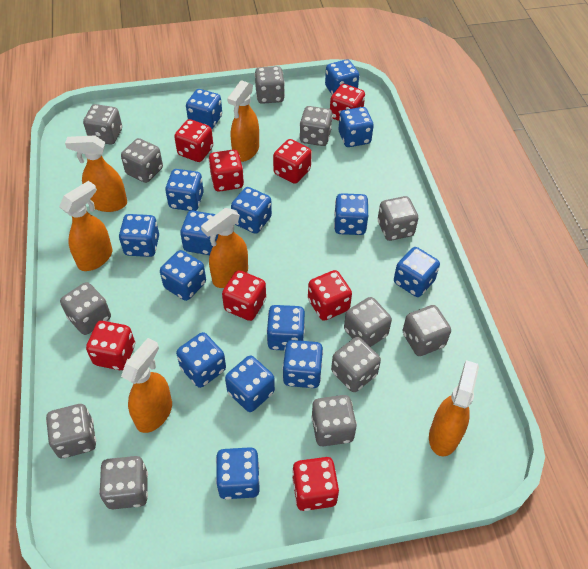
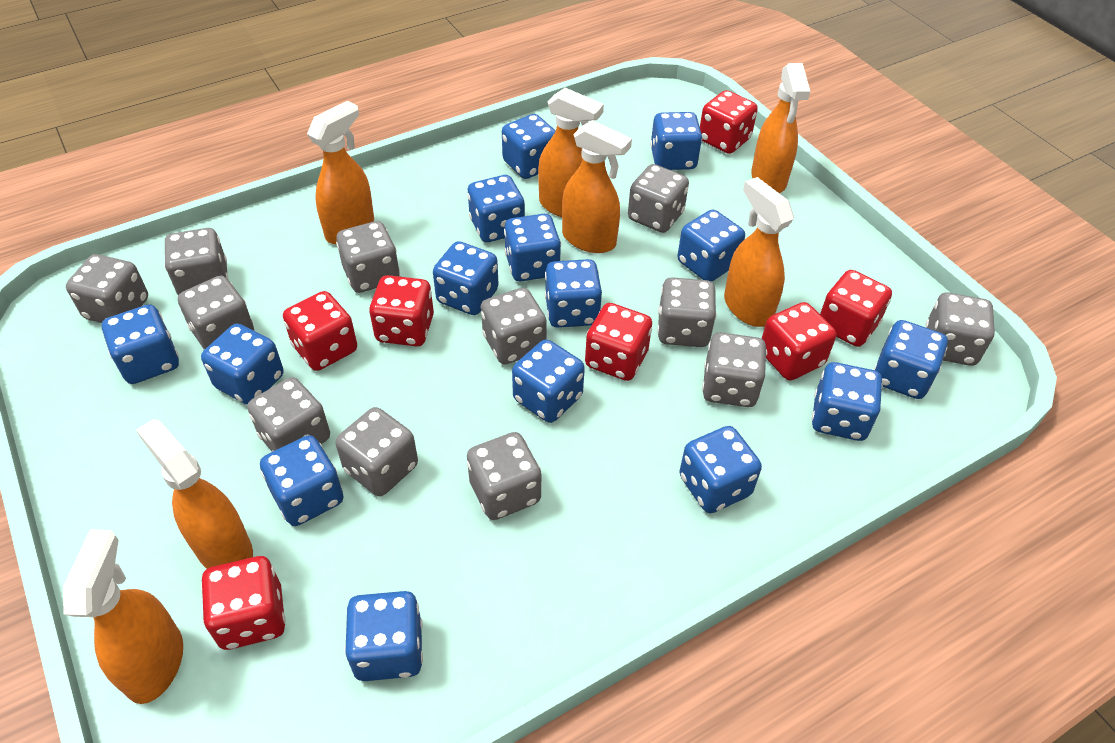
orange spray bottle: [59,181,112,271] [65,136,127,212] [121,338,172,433] [201,208,248,288] [227,80,259,162] [429,360,479,456] = 6 -> [63,529,183,704] [136,419,253,569] [307,101,374,245] [538,88,604,217] [562,120,632,253] [724,177,794,327] [751,63,810,193] = 7
red dice: [86,321,135,370] [174,119,213,162] [209,149,244,192] [222,270,266,321] [273,139,312,184] [292,457,339,511] [308,270,352,321] [330,84,365,121] = 8 -> [201,556,286,650] [283,291,357,371] [369,275,434,346] [585,303,652,381] [700,90,758,154] [761,302,836,380] [820,270,892,347] = 7

